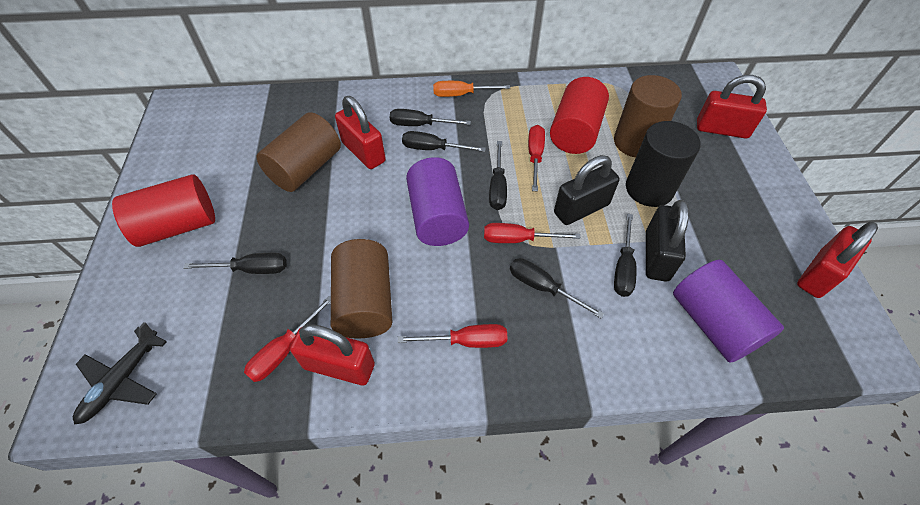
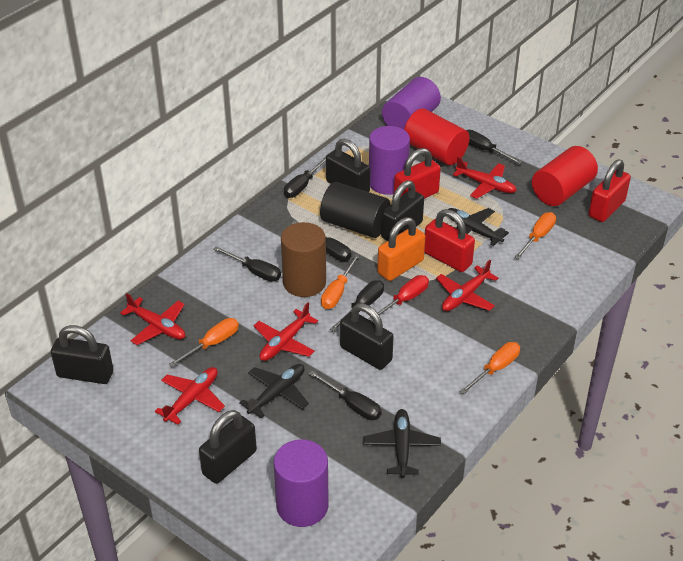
black padlock: [554,155,620,225] [646,200,689,282] = 2 -> [51,325,113,384] [199,410,257,484] [326,139,370,192] [340,303,394,370] [381,180,424,241] = 5
black plane: [73,322,167,425] = 1 -> [239,364,309,418] [364,409,441,478] [449,208,509,246] = 3
brown cylinder: [256,112,341,192] [331,239,393,338] [614,75,682,157] = 3 -> [281,222,326,297] = 1
orange padlock: none = 0 -> [377,217,425,281] = 1
orange screwdriver: [433,81,510,97] = 1 -> [168,318,239,367] [321,254,360,309] [460,342,520,394] [514,212,556,259] = 4
purple cylinder: [406,157,469,246] [673,260,784,363] = 2 -> [274,439,329,527] [369,126,410,195] [382,77,441,129] = 3
red padlock: [290,324,375,385] [335,96,386,169] [697,75,767,139] [797,222,878,298] = 4 -> [394,148,441,199] [424,209,475,272] [588,159,631,222] = 3
red plane: none = 0 -> [120,293,185,345] [155,367,225,425] [254,303,318,361] [436,260,498,311] [453,157,517,199] = 5
red screwdriver: [244,296,331,382] [398,324,507,348] [484,223,581,243] [528,125,545,192] = 4 -> [368,275,429,321] = 1

